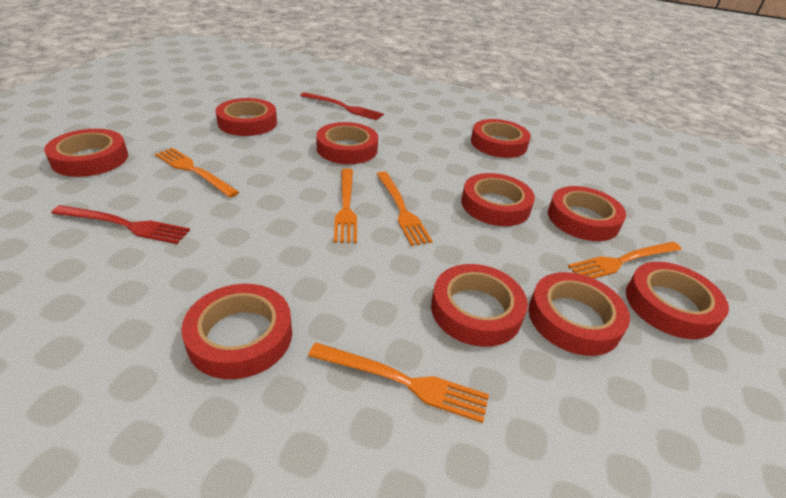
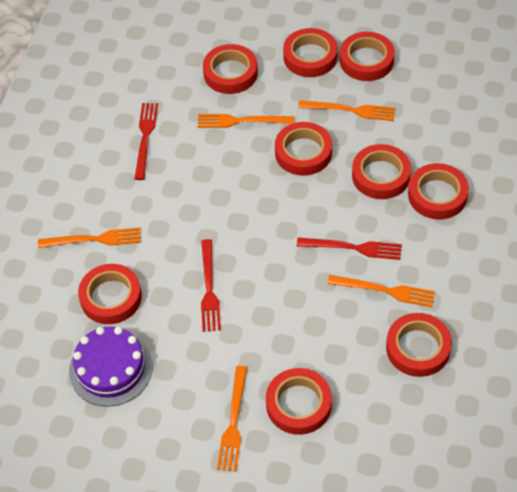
purple cake: none = 0 -> [69,327,153,407] = 1
red fork: [51,205,190,244] [300,92,384,120] = 2 -> [134,103,158,180] [201,239,221,332] [297,238,402,260] = 3
red tape: [44,129,128,177] [181,284,292,379] [215,98,277,136] [316,122,378,164] [431,264,528,347] [461,173,535,226] [471,119,531,158] [528,272,630,356] [548,186,626,241] [626,262,729,339] = 10 -> [78,264,142,324] [203,44,258,94] [266,368,332,435] [275,122,332,176] [283,28,338,77] [340,32,395,81] [352,144,411,199] [386,313,452,377] [408,163,469,219] = 9

